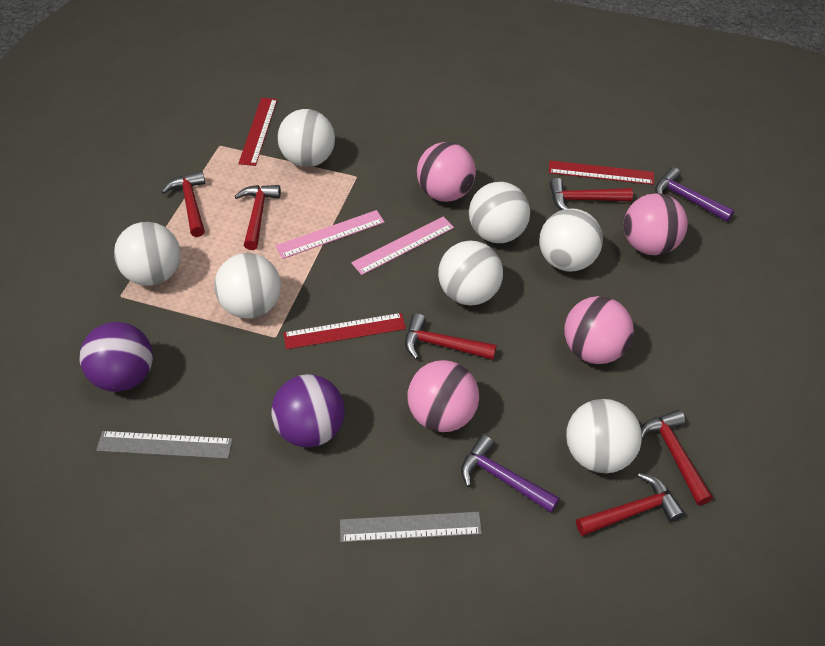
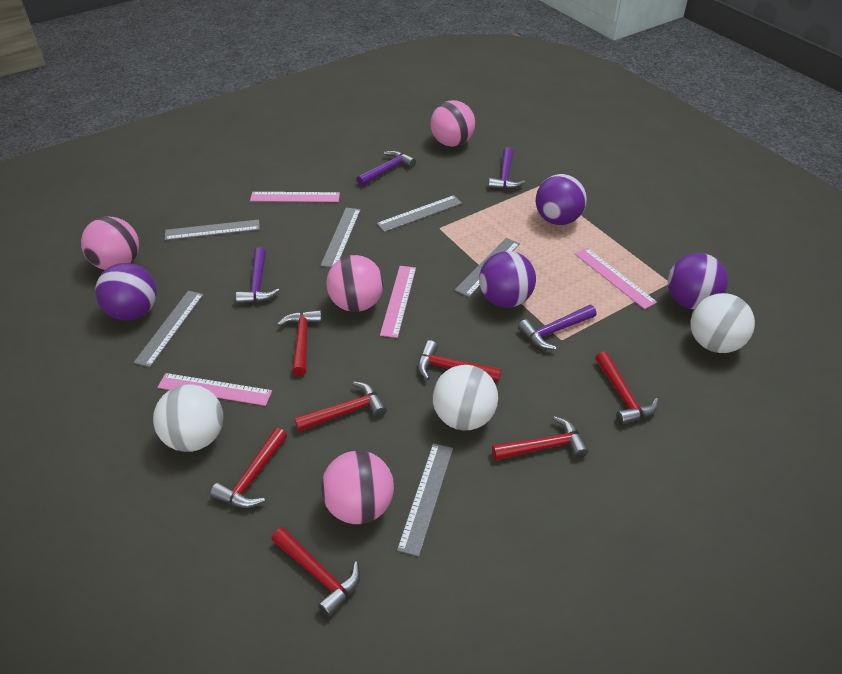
grey ruler: [96,431,233,459] [340,512,482,542] = 2 -> [133,291,204,367] [165,219,260,240] [320,208,361,268] [377,195,462,232] [397,443,453,557] [455,238,520,297] = 6
pink ruler: [276,210,385,259] [351,217,454,275] = 2 -> [157,373,272,406] [250,192,340,202] [380,266,416,338] [575,248,657,309] = 4
purple ball: [80,322,153,392] [271,374,345,447] = 2 -> [95,263,157,320] [479,251,536,308] [536,174,587,225] [668,253,728,309] = 4
purple hammer: [461,435,560,513] [655,167,735,222] = 2 -> [236,247,280,304] [357,150,416,186] [488,147,525,190] [518,305,596,350] = 4
red hammer: [162,171,206,237] [234,185,281,250] [405,313,497,360] [550,178,633,210] [576,473,684,536] [641,410,713,505] = 6 -> [210,428,287,508] [271,527,360,617] [277,310,322,376] [294,382,387,432] [418,340,501,383] [492,416,588,461] [595,351,659,425] = 7
red ruler: [238,98,278,166] [283,313,406,349] [549,161,654,185] = 3 -> none = 0
white ball: [114,222,181,286] [214,253,281,319] [277,109,335,167] [438,241,503,305] [469,182,530,243] [539,209,603,272] [566,399,642,473] = 7 -> [153,384,223,452] [433,365,498,431] [690,293,755,353] = 3

